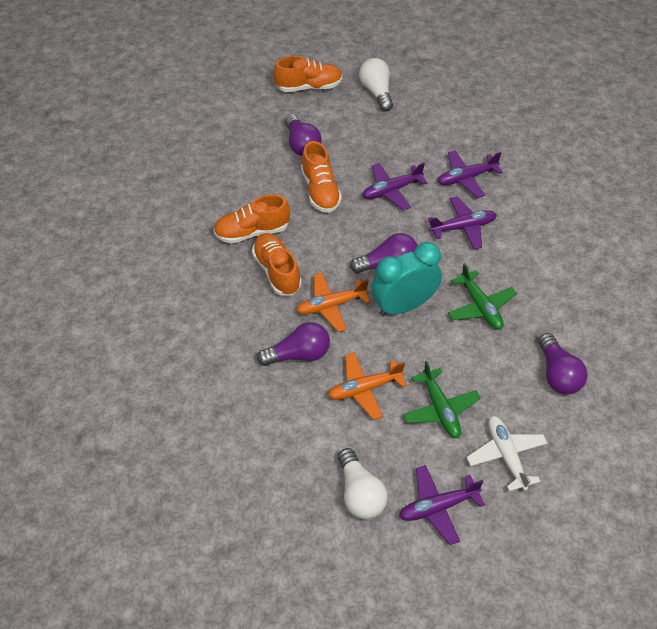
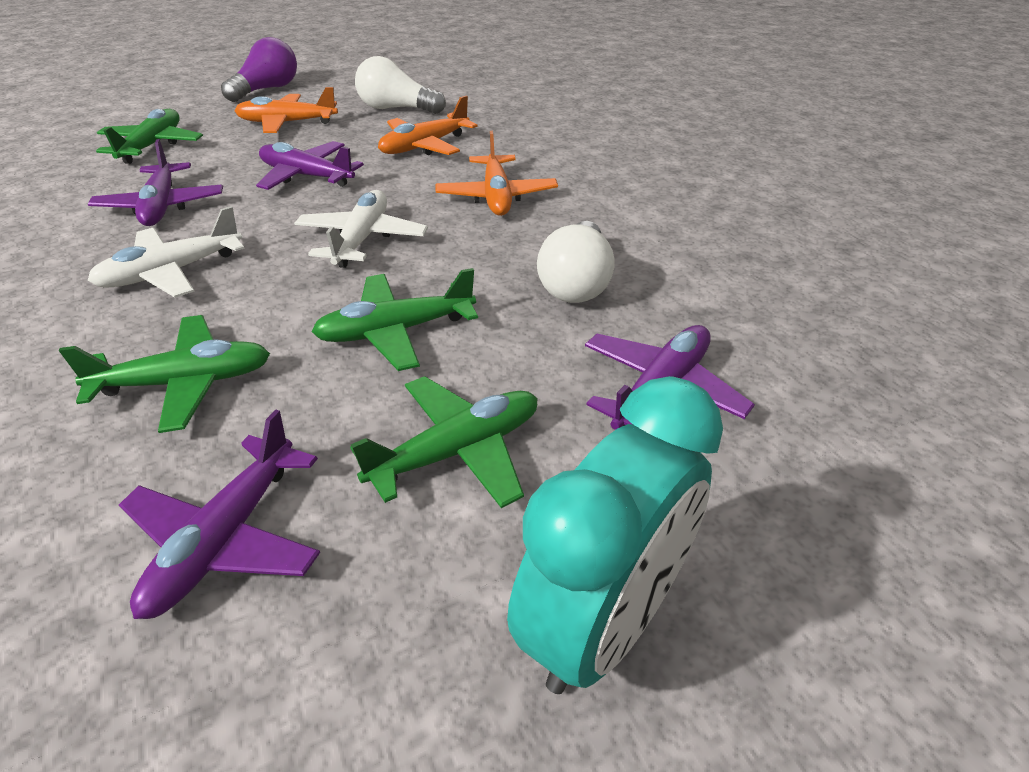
green plane: [403,361,481,438] [448,263,517,330] = 2 -> [59,315,270,433] [96,109,203,164] [312,268,478,371] [350,376,538,508] = 4
orange plane: [296,273,370,332] [328,352,407,420] = 2 -> [235,87,338,133] [378,96,478,155] [435,131,558,216] = 3
orange shoe: [213,194,290,244] [252,233,302,296] [274,56,343,92] [301,141,342,213] = 4 -> none = 0
purple light bulb: [257,322,330,366] [284,114,322,156] [350,233,418,273] [538,333,587,395] = 4 -> [221,37,297,102] = 1
white plane: [467,416,547,491] = 1 -> [87,206,245,298] [294,190,428,268] = 2

